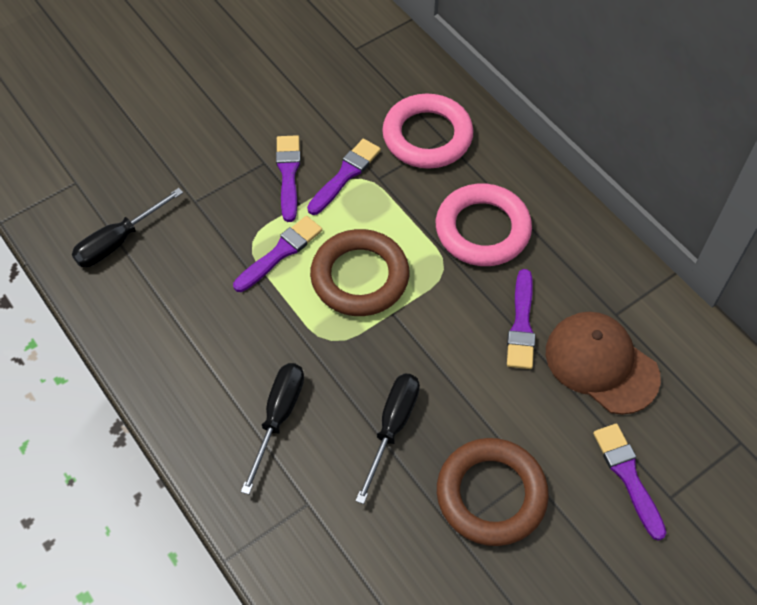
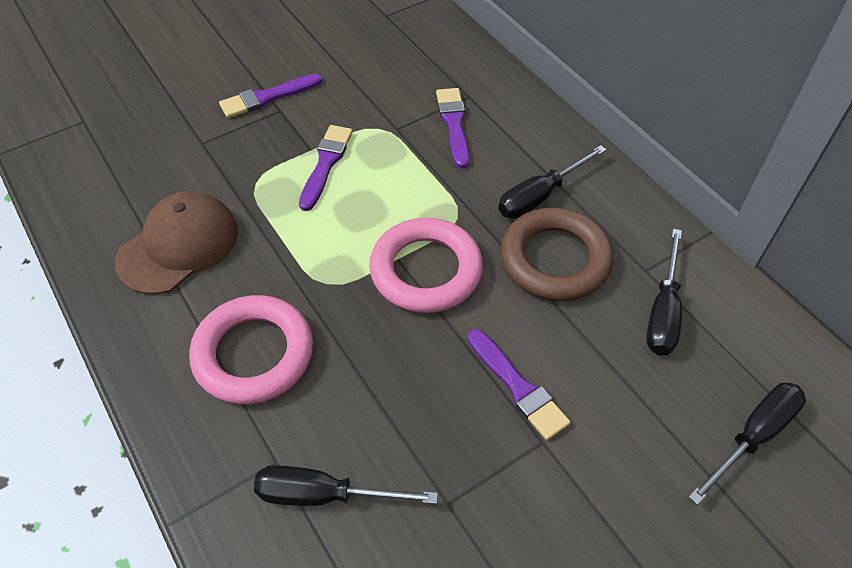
black screwdriver: [72,188,183,267] [241,363,304,495] [355,374,420,504] = 3 -> [254,465,438,506] [498,145,607,219] [646,229,682,355] [689,382,806,505] = 4
brown ring: [310,229,409,316] [437,438,549,546] = 2 -> [501,207,613,301] = 1
purple brush: [233,216,322,292] [276,135,301,222] [307,139,381,215] [507,269,535,369] [593,423,666,541] = 5 -> [219,74,322,118] [299,125,353,211] [436,88,470,168] [467,329,571,440] = 4

